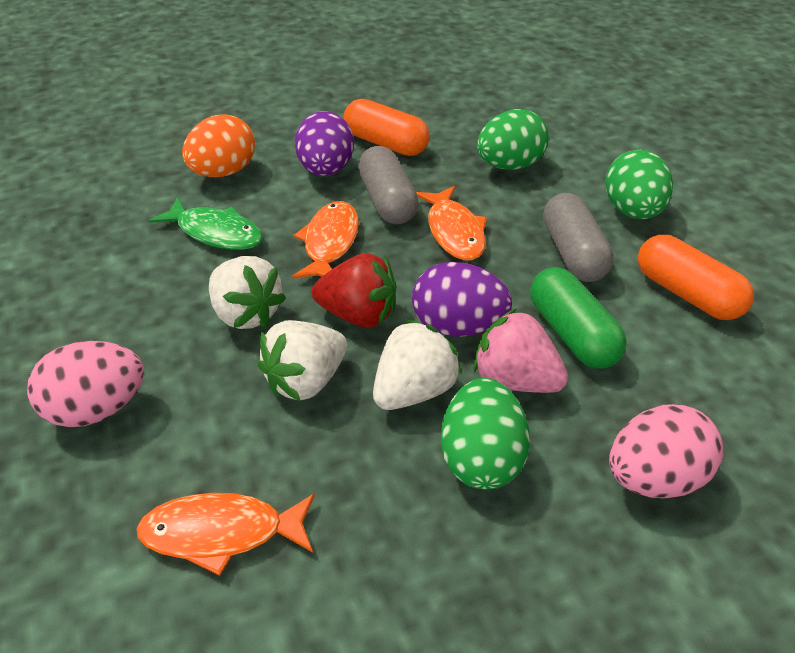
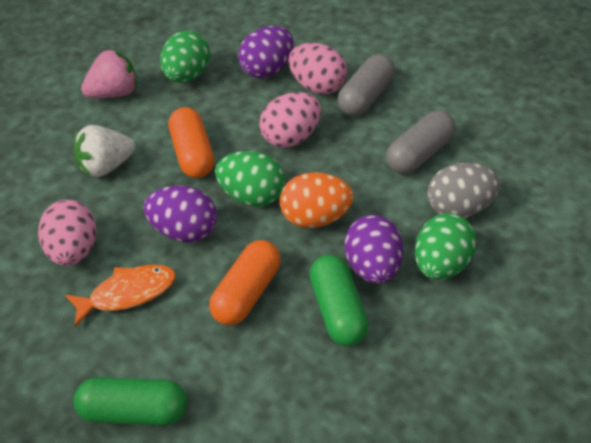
green capsule: [530,267,627,369] = 1 -> [74,377,187,425] [310,255,369,346] = 2
green fish: [149,197,263,250] = 1 -> none = 0
grey egg: none = 0 -> [427,162,500,218] = 1
orange fish: [137,493,315,576] [292,201,359,279] [416,186,487,261] = 3 -> [65,265,176,327] = 1
pink egg: [27,341,144,427] [609,404,723,498] = 2 -> [38,200,96,266] [259,92,321,148] [288,43,347,94] = 3
purple egg: [295,111,354,176] [412,262,512,337] = 2 -> [144,185,217,242] [238,26,294,78] [345,215,403,284] = 3
red strawberry: [312,253,396,327] = 1 -> none = 0
white strawberry: [209,256,286,329] [258,320,347,401] [373,319,462,410] = 3 -> [74,125,135,177] = 1

